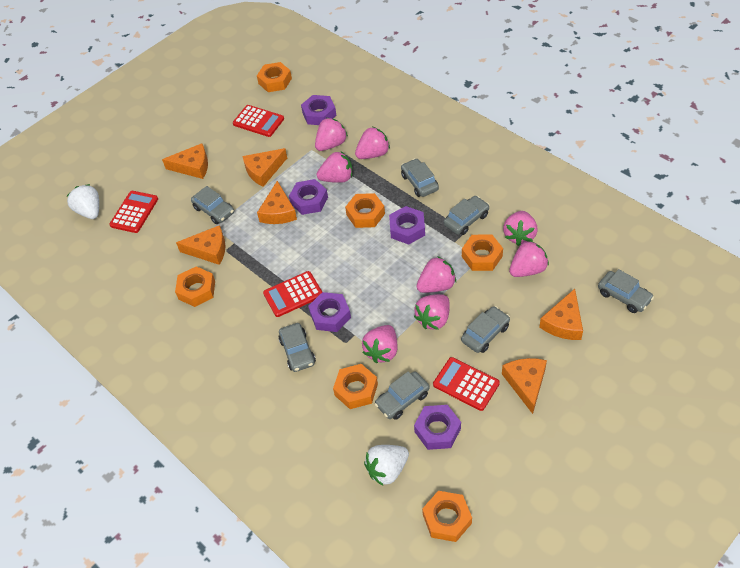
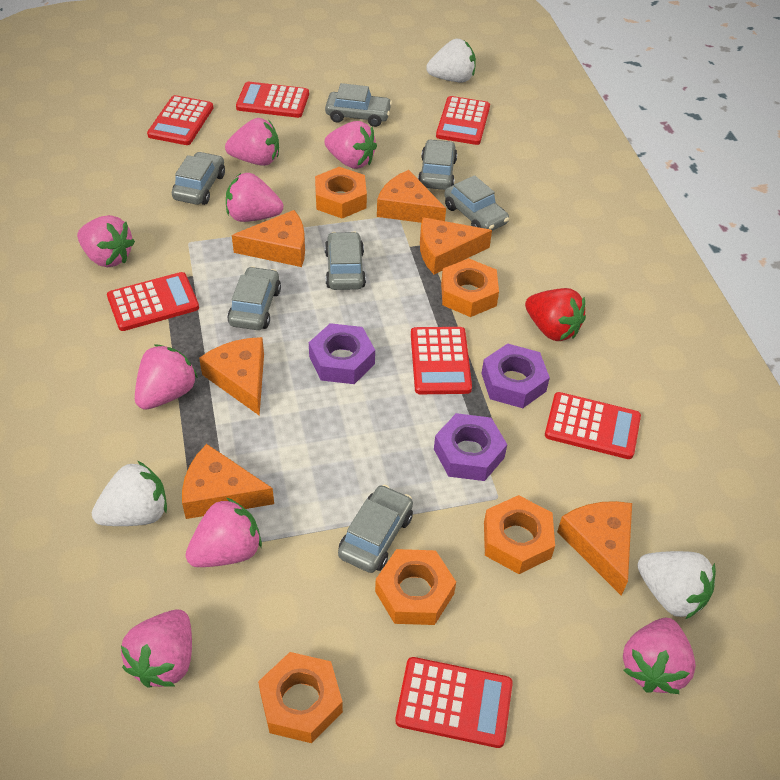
orange nut: [175,266,215,307] [257,62,292,92] [333,364,378,409] [345,193,385,228] [422,491,472,542] [462,234,503,271] = 6 -> [258,652,343,743] [315,167,367,219] [375,549,456,625] [441,258,499,317] [484,495,555,574] = 5
purple nut: [289,179,328,215] [301,95,337,125] [308,292,351,332] [389,206,425,245] [414,405,461,450] = 5 -> [309,323,375,384] [434,413,507,481] [481,343,550,408] = 3
red calculator: [110,191,158,233] [233,105,284,137] [263,271,322,317] [433,357,500,411] = 4 -> [107,272,199,331] [147,95,213,145] [236,82,309,118] [395,657,513,748] [411,327,472,394] [436,96,490,145] [545,392,641,459] = 7
red strawberry: none = 0 -> [525,288,586,341] = 1
white strawberry: [67,184,99,219] [364,445,409,486] = 2 -> [92,461,167,526] [427,39,476,82] [637,551,716,619] = 3

